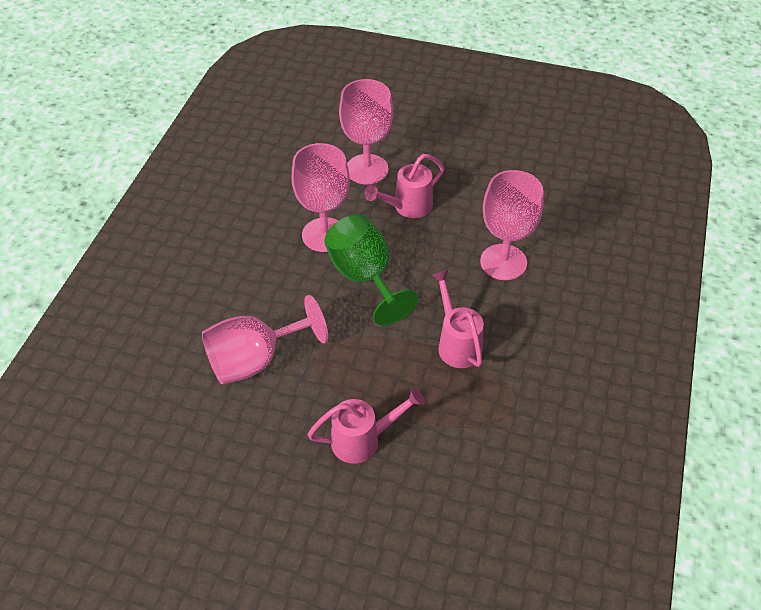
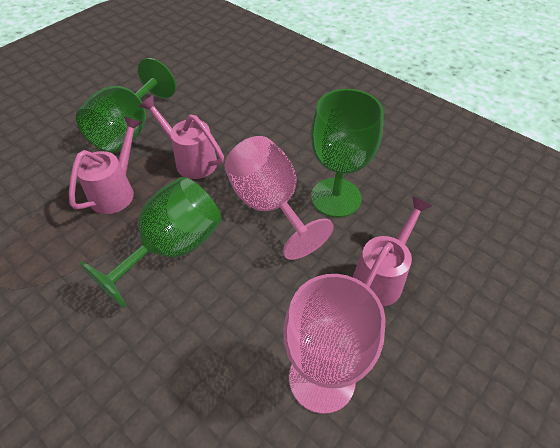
green goblet: [324,214,418,325] = 1 -> [76,58,176,153] [80,177,222,308] [311,89,384,218] = 3
pink goblet: [202,295,328,384] [291,143,350,252] [339,79,393,185] [480,170,544,280] = 4 -> [225,136,334,260] [283,274,386,414] = 2

